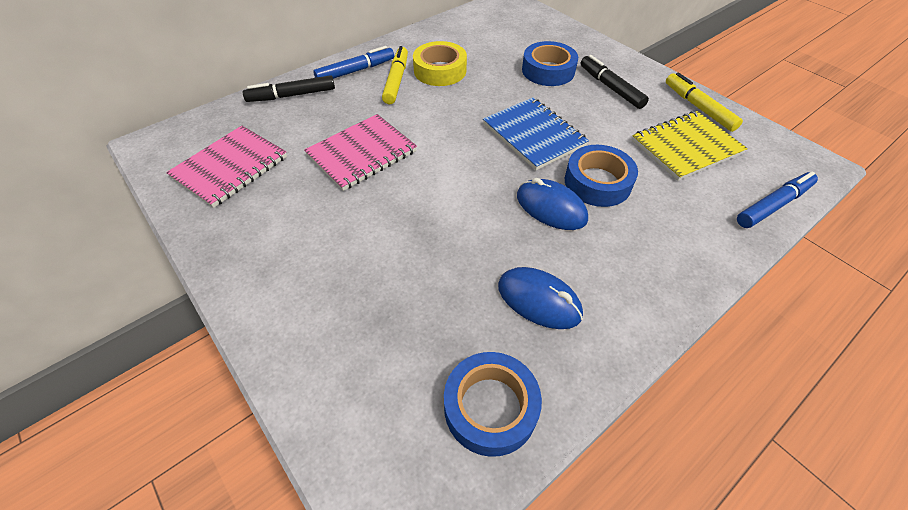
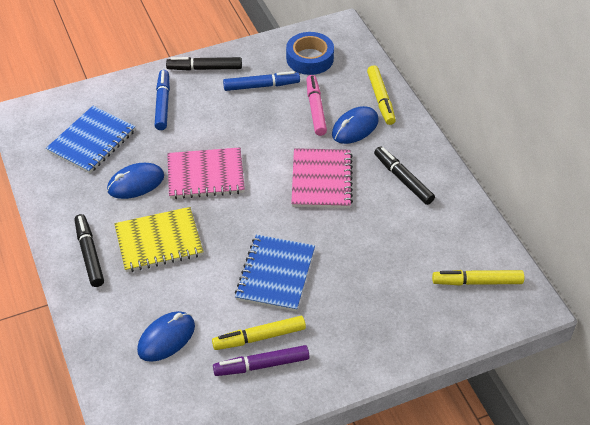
black marker: [243,75,335,102] [580,55,649,109] = 2 -> [74,214,104,287] [166,57,242,71] [374,146,435,205] = 3
blue mouse: [498,267,583,329] [517,178,588,230] = 2 -> [107,163,164,199] [137,311,195,362] [332,106,379,144] = 3
blue notebook: [483,97,589,170] = 1 -> [46,106,135,174] [235,235,315,312] = 2
blue tape: [444,352,542,457] [522,41,578,86] [565,145,638,207] = 3 -> [286,32,334,75] = 1
pink marker: none = 0 -> [306,75,327,136] = 1
purple marker: none = 0 -> [213,345,309,376] = 1
yellow marker: [382,46,408,104] [666,72,743,132] = 2 -> [212,316,306,350] [367,65,396,125] [432,270,524,286] = 3
yellow tape: [413,41,467,86] = 1 -> none = 0

